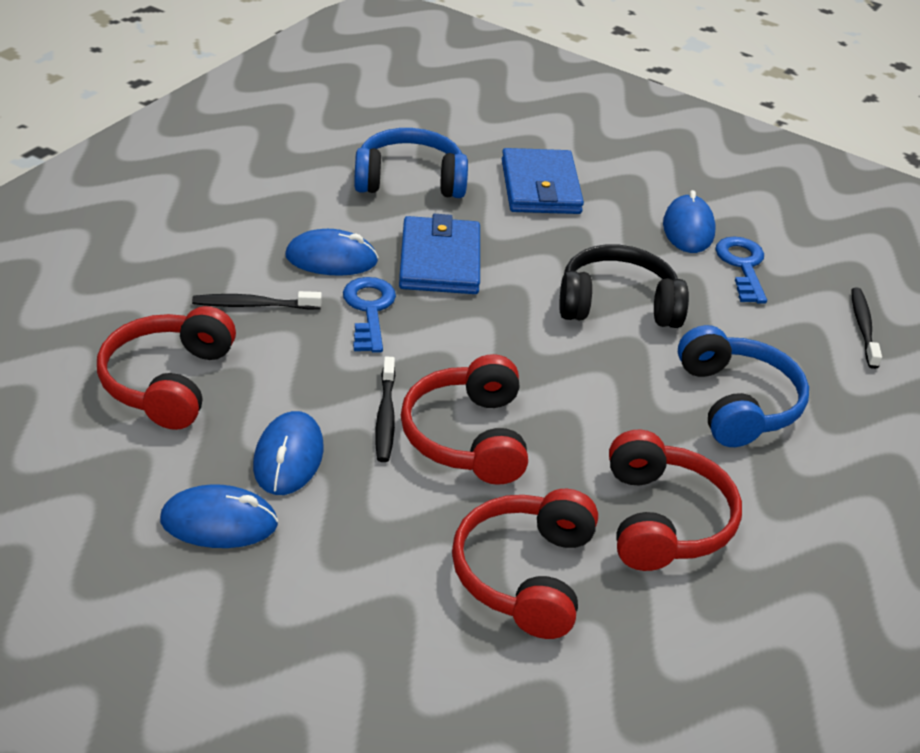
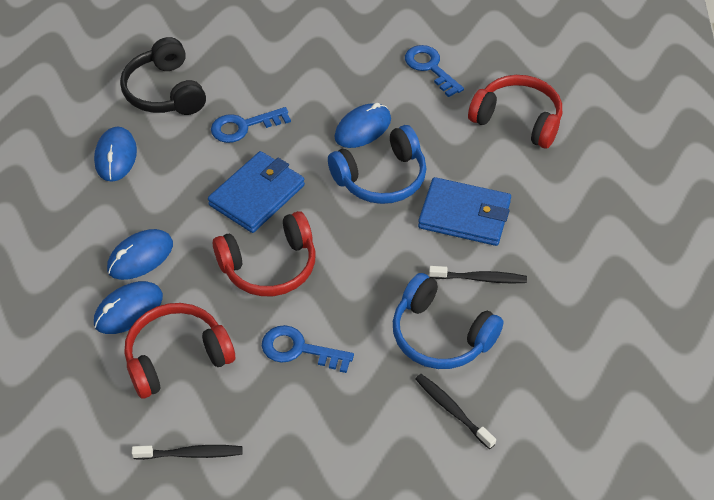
blue key: [343,277,396,353] [715,236,767,304] = 2 -> [211,107,291,143] [262,325,354,373] [405,45,464,97] = 3
red headphones: [97,306,236,430] [401,354,528,485] [452,489,598,639] [609,430,742,571] = 4 -> [125,303,235,399] [213,211,316,296] [468,75,562,149] = 3

